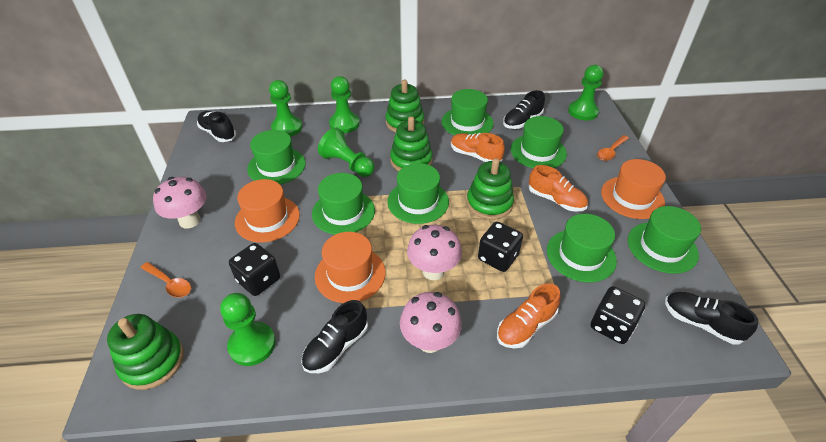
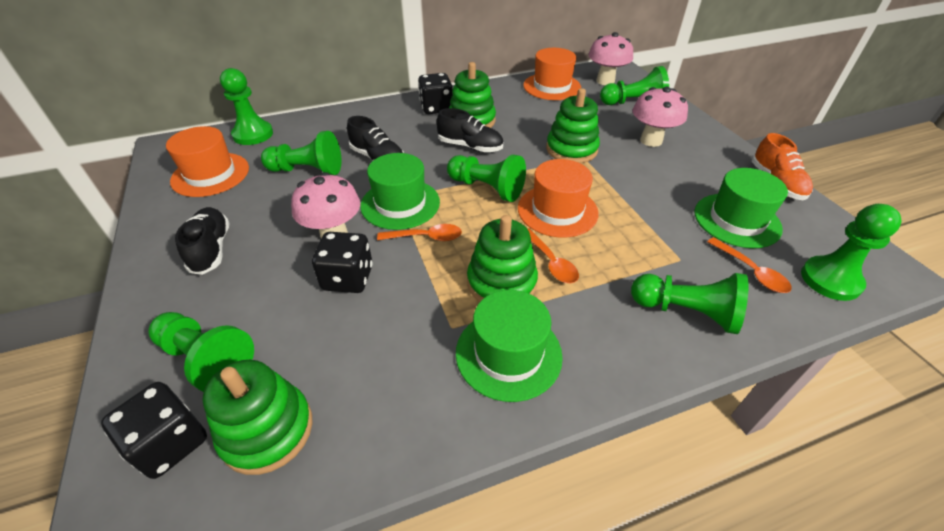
black shoe: [197,111,236,142] [301,300,368,373] [503,90,545,129] [665,292,758,345] = 4 -> [175,207,230,275] [347,116,404,160] [437,108,503,152] = 3
green hat: [247,130,306,184] [312,173,375,235] [387,163,449,224] [441,89,494,136] [511,116,567,168] [547,214,617,282] [628,206,701,274] = 7 -> [360,153,440,230] [456,290,563,402] [695,168,788,248] = 3
green pawn: [220,293,276,366] [269,80,302,137] [318,128,375,177] [329,76,360,133] [568,65,604,120] = 5 -> [148,312,254,392] [220,68,273,145] [261,131,341,175] [447,155,526,202] [600,66,669,105] [631,273,748,334] [801,204,902,301] = 7
orange shoe: [451,133,505,162] [497,283,561,349] [529,165,588,212] = 3 -> [752,133,813,200] = 1
orange spoon: [141,262,191,298] [597,135,629,161] = 2 -> [377,224,462,241] [528,228,579,283] [707,237,792,293] = 3

